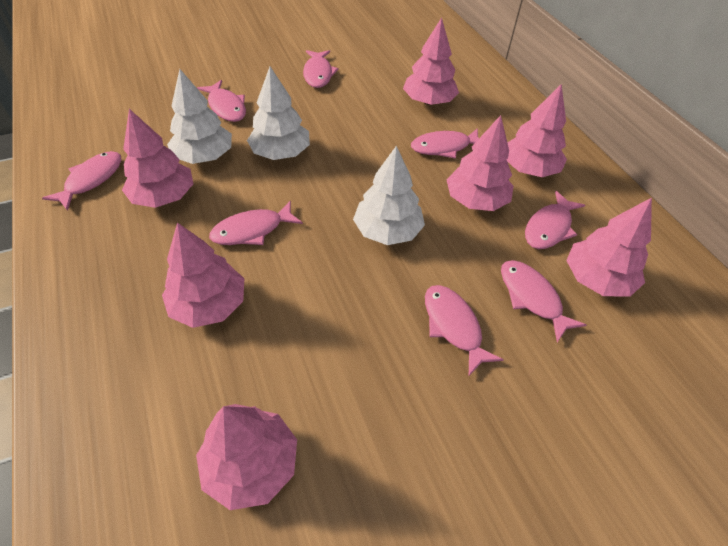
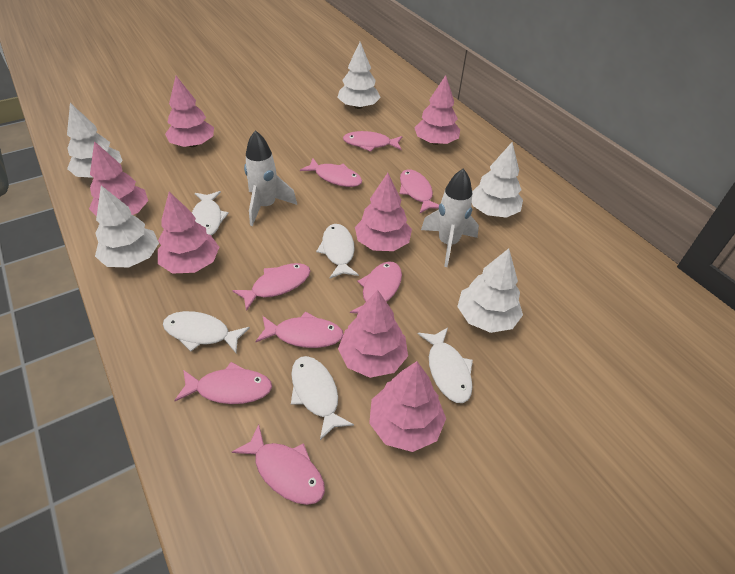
white fish: none = 0 -> [163,311,250,353] [192,191,229,236] [291,356,354,440] [316,224,359,279] [418,327,473,403] = 5
white rocket: none = 0 -> [244,130,297,226] [421,168,479,267] = 2
white tree: [167,69,232,164] [247,67,310,160] [353,146,425,245] = 3 -> [67,103,123,178] [95,186,159,267] [337,42,381,109] [457,248,523,333] [472,142,523,218] = 5

